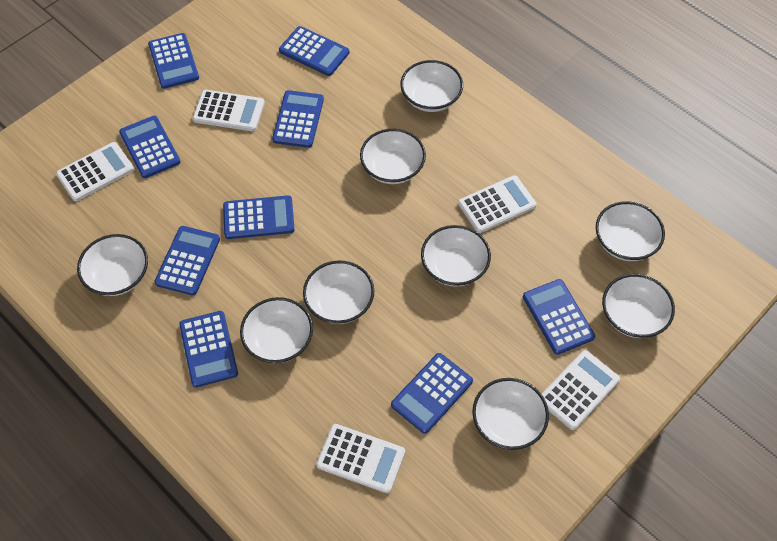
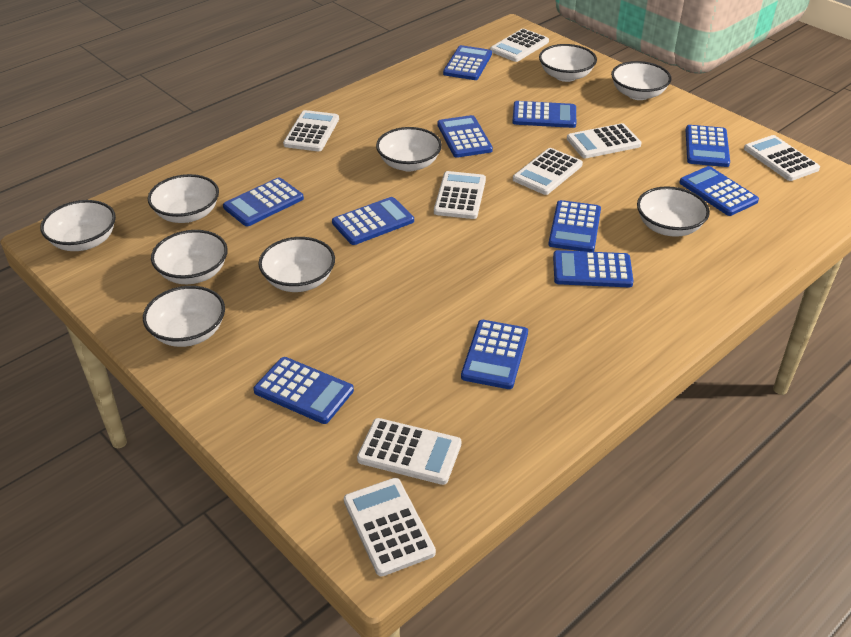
blue calculator: [119,116,181,178] [148,33,199,89] [154,226,220,295] [179,311,238,387] [223,195,295,239] [272,90,324,148] [279,26,349,76] [391,353,473,434] [523,279,595,355] = 9 -> [223,177,304,226] [253,357,354,424] [332,197,414,245] [437,115,493,158] [443,45,492,80] [461,320,528,389] [512,101,576,128] [548,200,601,252] [553,250,633,287] [679,166,759,216] [686,125,730,167] = 11
white calculator: [56,142,134,201] [193,90,265,131] [316,424,405,493] [458,175,536,233] [542,350,620,430] = 5 -> [283,110,339,151] [344,478,436,577] [357,418,462,485] [434,171,486,219] [490,29,549,62] [513,148,583,195] [567,123,642,158] [744,135,820,181] = 8

